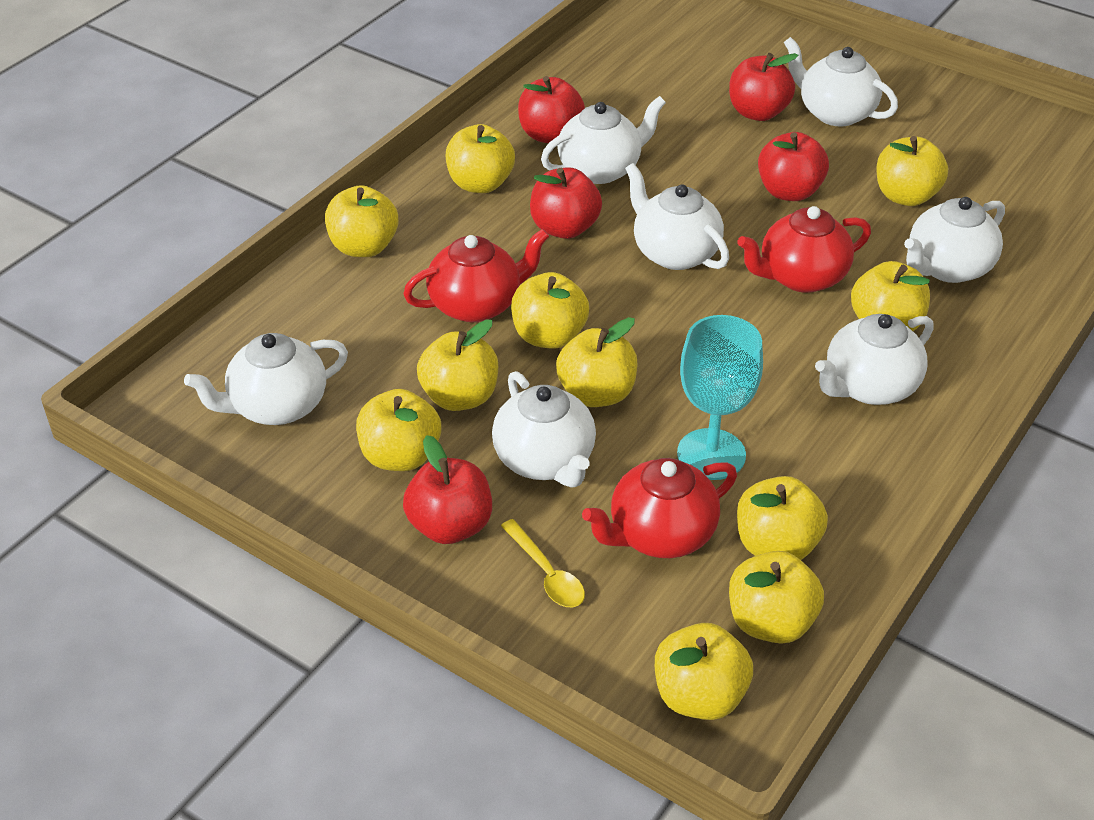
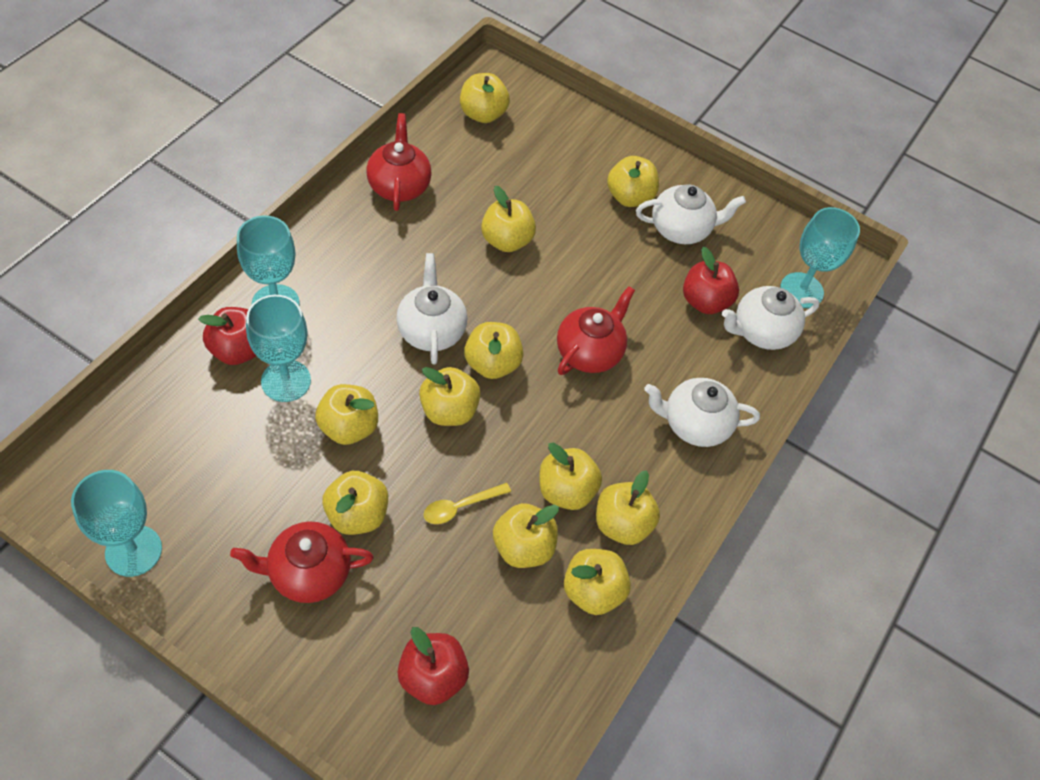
red apple: [403,435,492,544] [518,76,585,143] [530,167,602,239] [729,53,799,121] [758,132,829,201] = 5 -> [198,307,256,365] [397,627,469,705] [683,247,739,314] = 3
turquoise goblet: [677,315,763,480] = 1 -> [71,470,162,577] [237,215,300,305] [246,295,311,402] [780,207,860,308] = 4
white teapot: [184,333,348,425] [492,371,596,487] [541,96,666,184] [625,163,729,270] [784,37,898,127] [815,314,934,405] [904,197,1005,283] = 7 -> [396,253,468,365] [636,184,746,244] [644,378,760,447] [722,286,820,350] = 4

